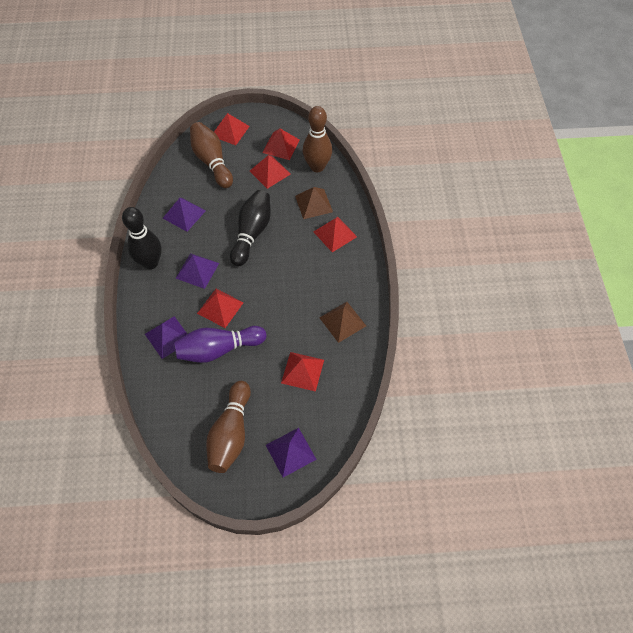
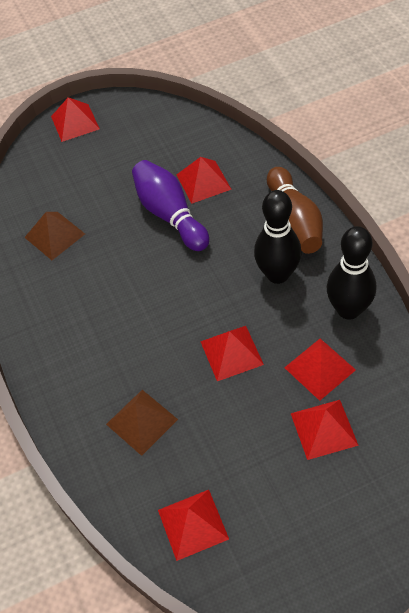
brown bowling pin: [190,122,233,188] [206,381,251,473] [303,106,332,172] = 3 -> [267,167,323,254] = 1
purple pyramid: [145,316,187,359] [163,198,206,232] [175,253,219,289] [266,428,317,477] = 4 -> none = 0

